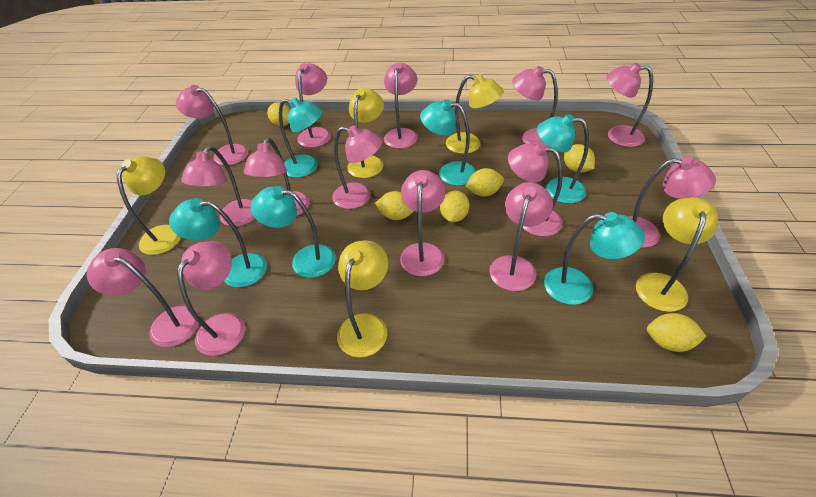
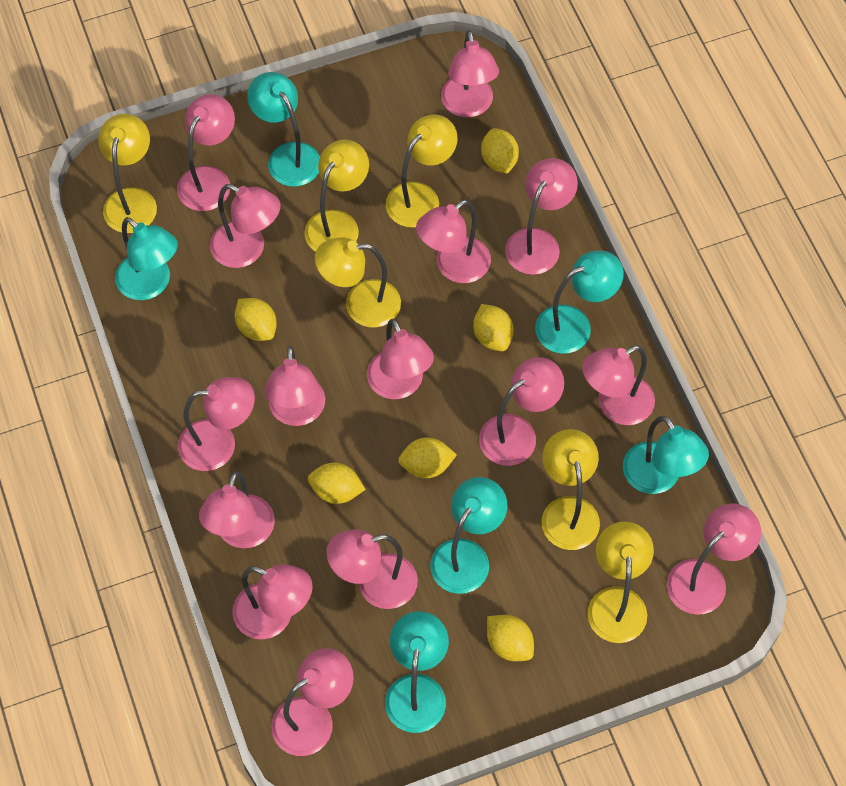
pink lamp: [87,248,200,347] [176,85,248,165] [177,241,245,356] [181,146,255,227] [244,138,310,216] [295,63,331,148] [332,125,382,209] [384,63,417,149] [400,170,446,276] [489,182,553,291] [508,143,563,236] [512,66,558,148] [606,63,653,147] [628,156,716,248] = 14 -> [177,94,235,211] [178,377,255,471] [199,472,275,548] [210,184,281,268] [232,564,313,639] [264,346,325,426] [271,648,354,756] [326,530,418,609] [367,319,434,399] [416,200,491,283] [441,30,499,117] [479,357,564,466] [505,158,578,275] [582,345,655,425] [667,503,761,615] = 15
yellow lamp: [116,156,181,255] [337,240,388,357] [347,88,384,178] [446,74,503,154] [636,197,718,312] = 5 -> [98,114,157,233] [304,140,369,252] [315,237,401,328] [386,114,458,228] [541,429,600,550] [587,522,654,643] = 6

